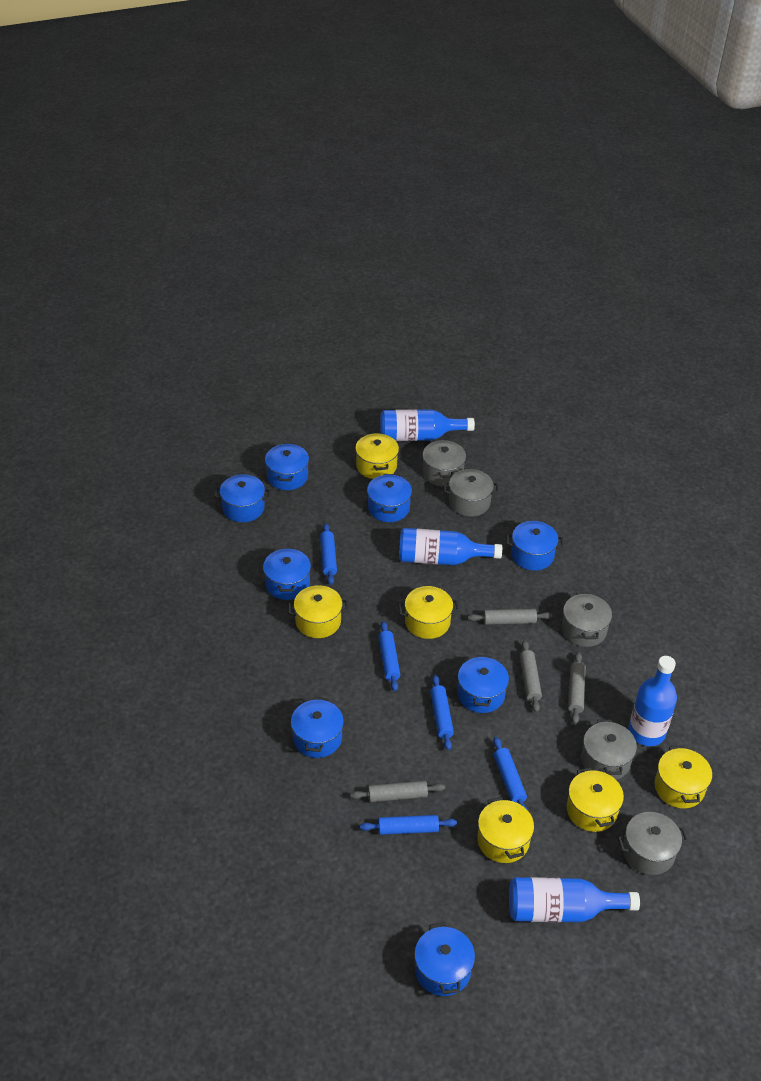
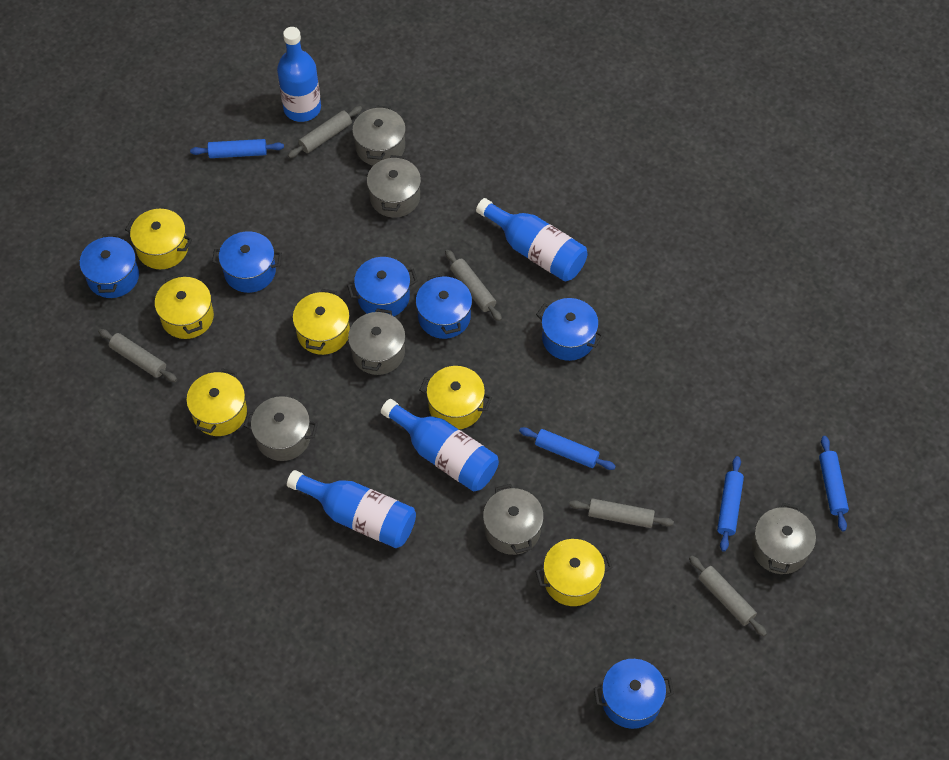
blue pot: [214,474,271,522] [263,548,311,600] [265,443,309,490] [291,697,344,758] [367,474,412,522] [414,922,475,996] [457,655,509,713] [506,521,564,571] = 8 -> [80,234,139,298] [212,231,282,293] [347,257,418,316] [416,273,472,339] [536,298,604,361] [594,659,674,729] = 6
blue rolling pin: [320,523,337,585] [360,815,457,835] [378,621,400,691] [430,675,454,750] [493,737,528,810] = 5 -> [190,139,284,158] [519,427,616,470] [717,456,744,552] [819,436,849,532] = 4
grey pot: [423,440,466,486] [443,469,499,517] [561,593,612,647] [581,720,637,780] [618,812,688,875] = 5 -> [244,396,318,461] [348,309,406,375] [352,105,406,166] [367,155,421,217] [483,484,544,555] [752,503,816,574] = 6
grey rolling pin: [350,781,445,802] [468,609,553,625] [520,640,542,713] [568,652,586,724] = 4 -> [98,329,177,382] [288,106,362,158] [445,250,502,321] [569,498,674,528] [689,556,767,636] = 5

